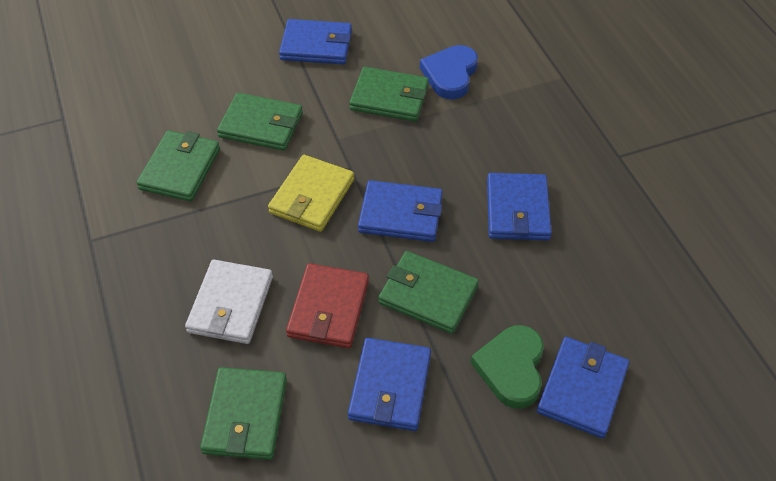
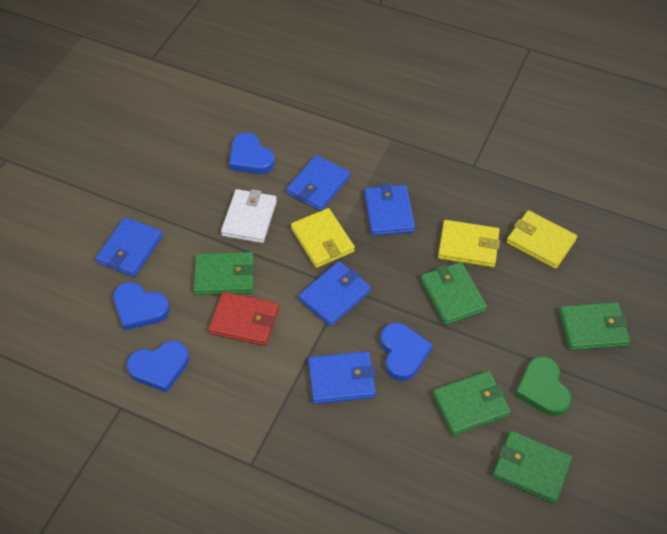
blue heart: [420,45,478,99] = 1 -> [113,282,170,330] [127,341,189,393] [229,133,275,174] [380,323,433,381] = 4
yellow wallet: [268,155,355,232] = 1 -> [291,208,355,268] [438,220,500,267] [506,210,577,269] = 3

